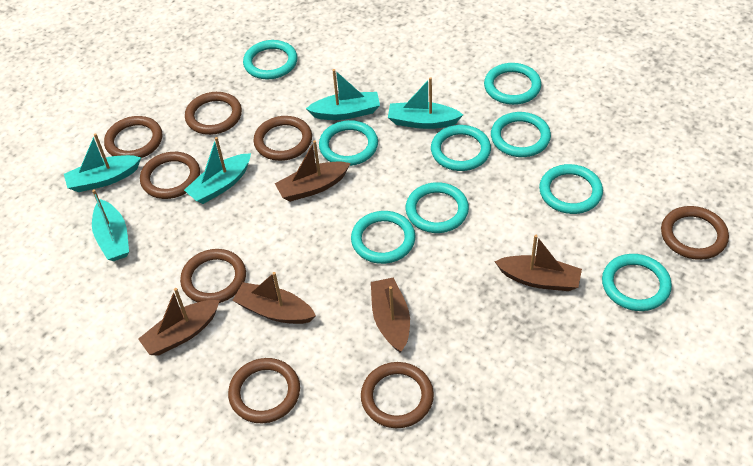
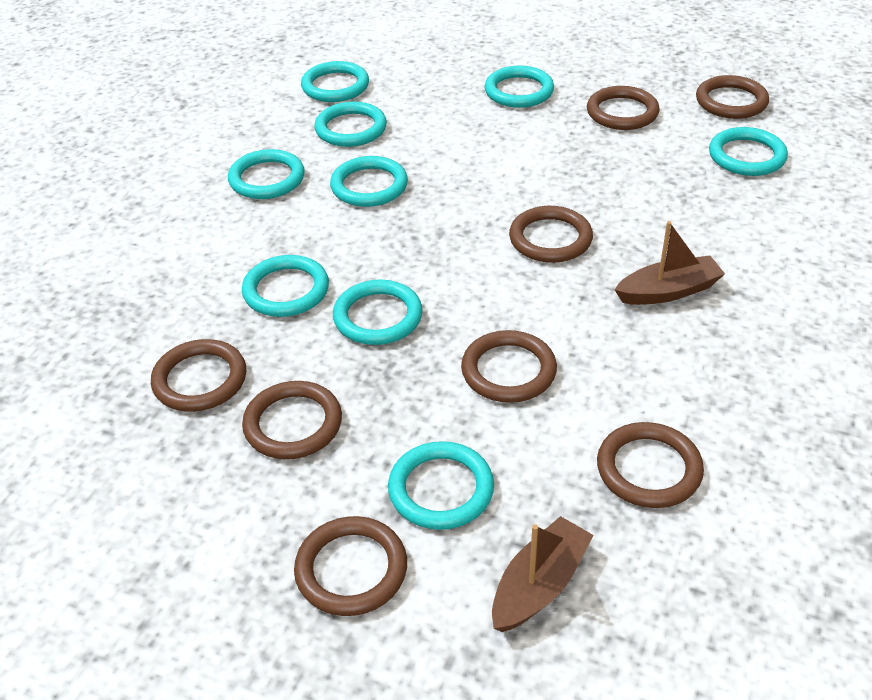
brown boat: [138,288,220,356] [232,272,316,324] [275,140,350,202] [371,278,410,352] [494,235,582,291] = 5 -> [492,516,594,632] [614,221,725,305] = 2
turquoise boat: [64,133,141,192] [92,189,129,261] [184,137,251,204] [306,69,380,120] [388,77,463,129] = 5 -> none = 0

